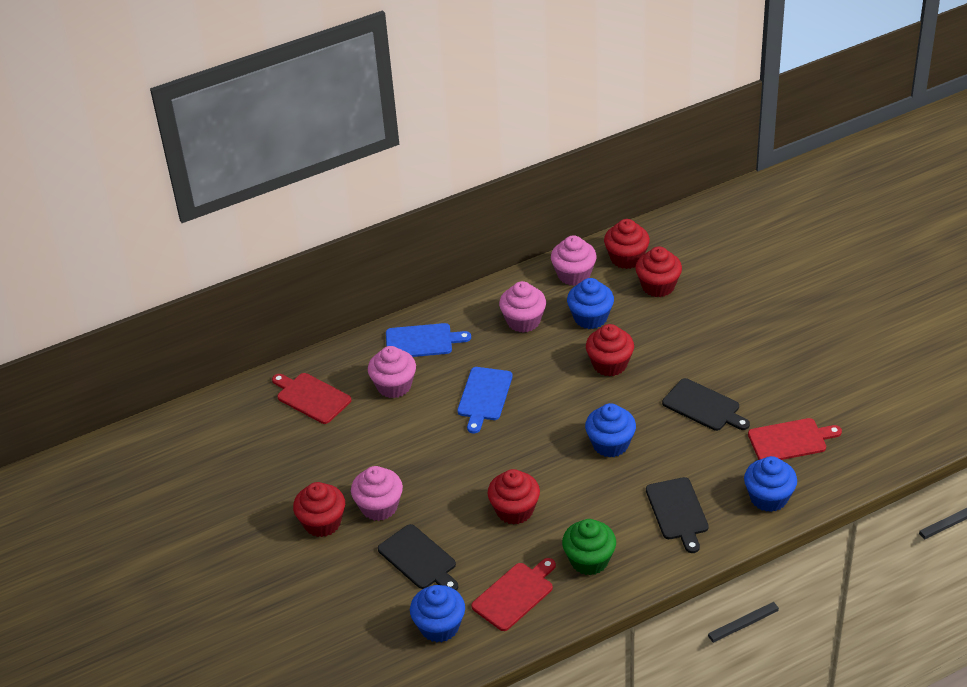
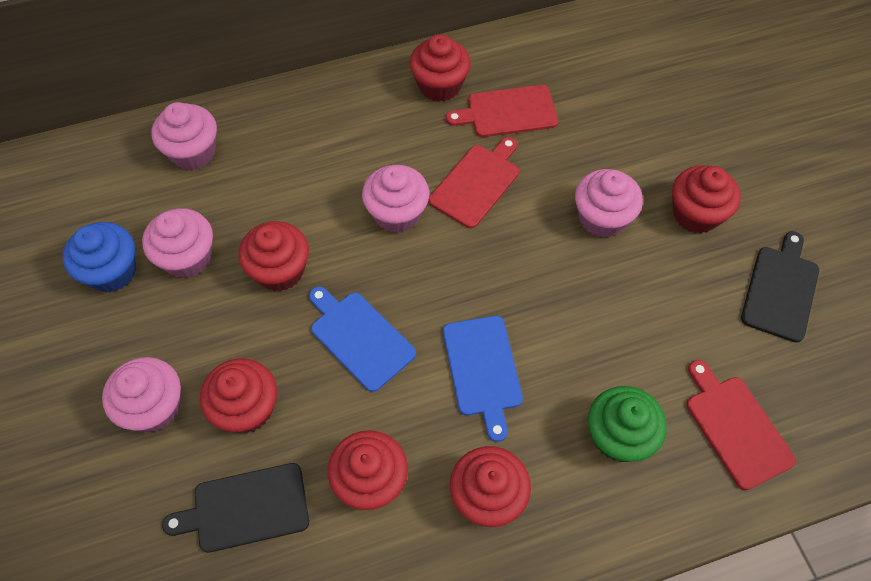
black cutting board: [378,524,458,590] [646,477,709,553] [662,378,750,431] = 3 -> [162,463,309,553] [741,231,819,343] = 2
blue cupcake: [410,585,465,642] [567,278,614,329] [585,403,636,458] [744,456,797,512] = 4 -> [63,222,136,292] = 1
pink cupcake: [351,466,403,521] [368,346,416,398] [499,281,546,333] [551,235,597,286] = 4 -> [102,357,181,432] [142,208,213,278] [152,102,217,170] [362,165,429,233] [575,169,643,237] = 5
red cupcake: [293,482,345,537] [487,469,540,525] [586,324,634,377] [604,219,650,269] [635,246,682,297] = 5 -> [200,358,277,433] [238,221,309,291] [328,430,408,510] [409,34,471,102] [450,446,531,527] [672,165,741,233] = 6

